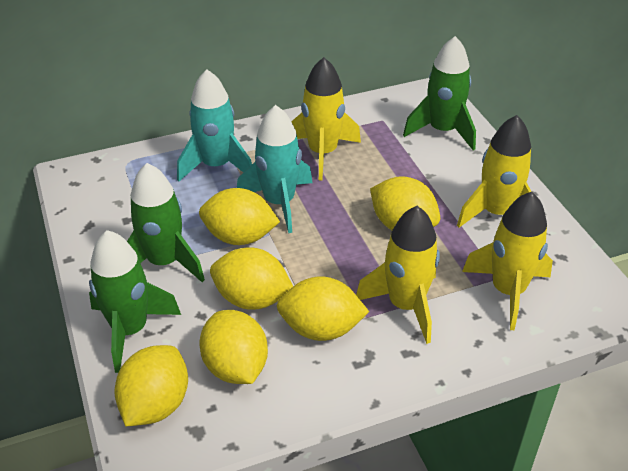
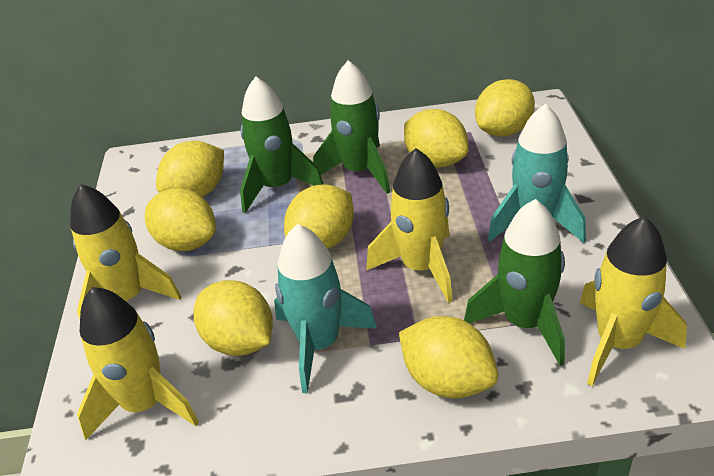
yellow lemon: [114,345,188,426] [199,188,280,245] [199,310,268,384] [210,247,293,310] [277,276,369,341] [370,176,440,230] = 6 -> [145,188,216,251] [156,141,224,197] [194,280,273,356] [284,184,354,249] [399,316,498,399] [404,109,469,168] [475,79,535,136] = 7

